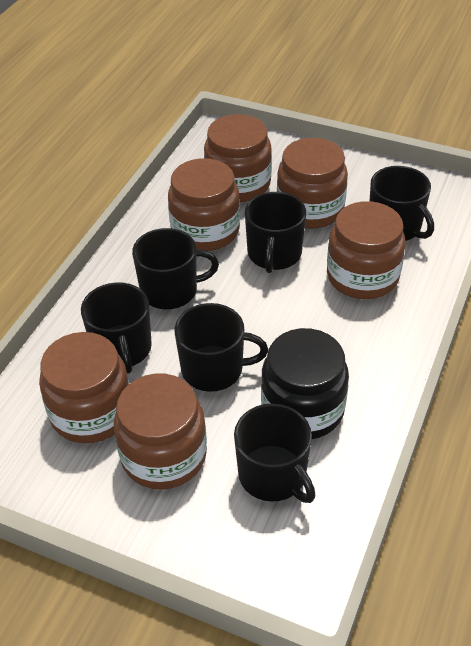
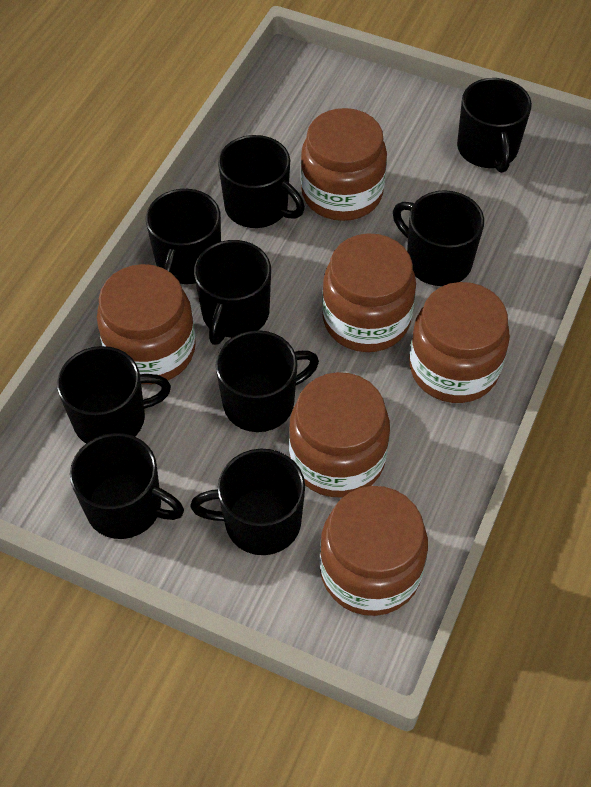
black jar: [261,328,349,439] = 1 -> none = 0
black mug: [81,282,152,374] [132,228,219,309] [174,303,268,392] [234,403,315,503] [245,192,306,273] [370,166,434,241] = 6 -> [57,346,171,443] [70,433,184,539] [146,189,221,284] [190,449,305,555] [194,240,271,345] [216,330,319,432] [218,135,305,228] [393,190,484,286] [457,78,532,173] = 9

